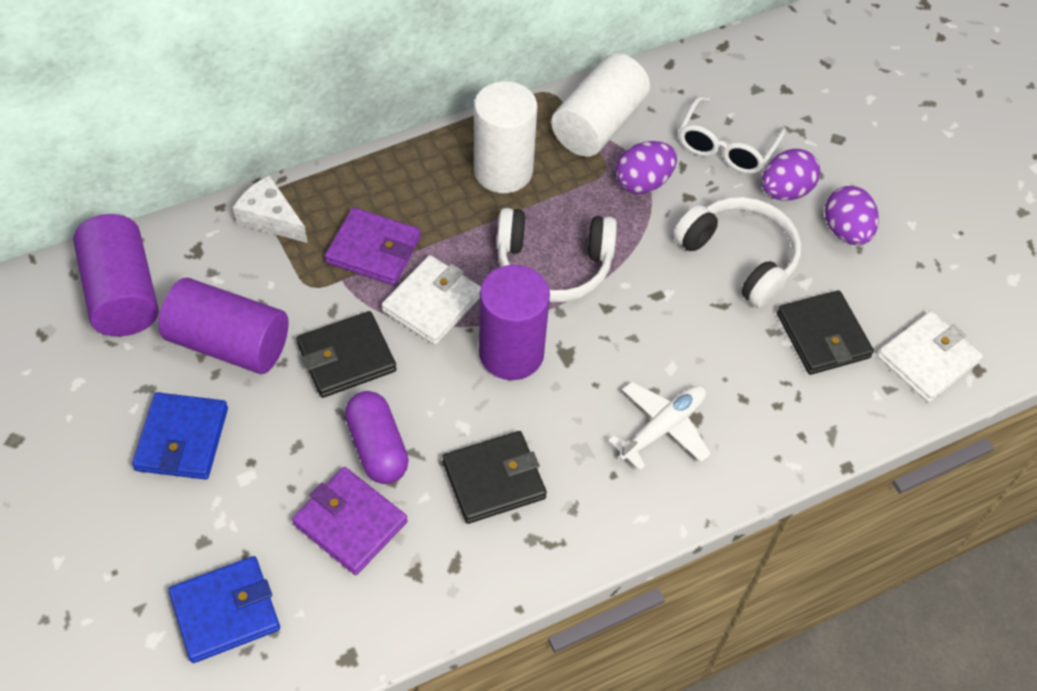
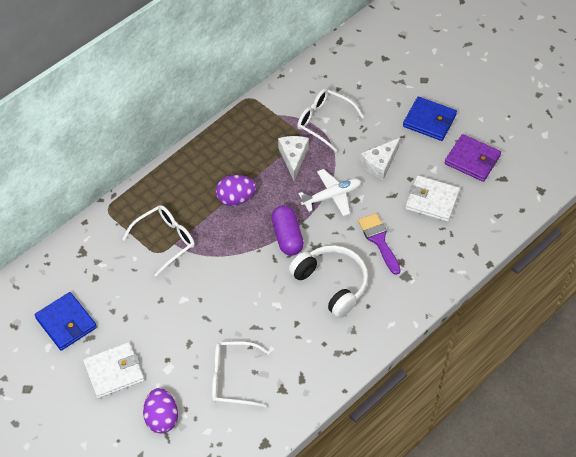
black wallet: [296,311,397,398] [442,431,547,524] [777,290,874,375] = 3 -> none = 0
purple brush: none = 0 -> [358,213,401,275] = 1
purple cylinder: [73,214,159,336] [159,278,289,374] [479,265,550,380] = 3 -> none = 0
purple egg: [616,141,677,194] [762,149,821,200] [825,186,879,245] = 3 -> [143,388,178,434] [216,175,256,206] = 2
purple wallet: [292,467,407,575] [325,207,421,285] = 2 -> [445,134,501,182] = 1
white cheese: [233,175,308,243] = 1 -> [278,136,309,180] [360,138,400,180] = 2
white cylinder: [474,81,538,193] [551,53,650,157] = 2 -> none = 0
white glasses: [679,96,786,174] = 1 -> [122,205,195,276] [212,342,270,408] [297,89,364,152] = 3
white headphones: [497,208,617,302] [673,197,802,308] = 2 -> [289,245,368,318] = 1

